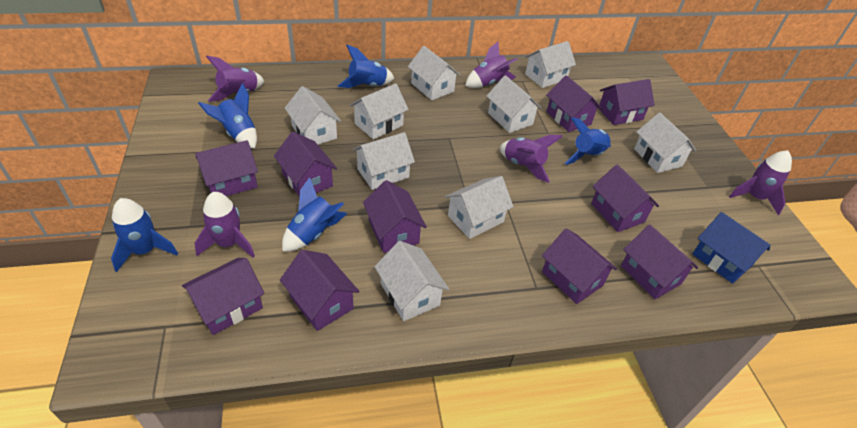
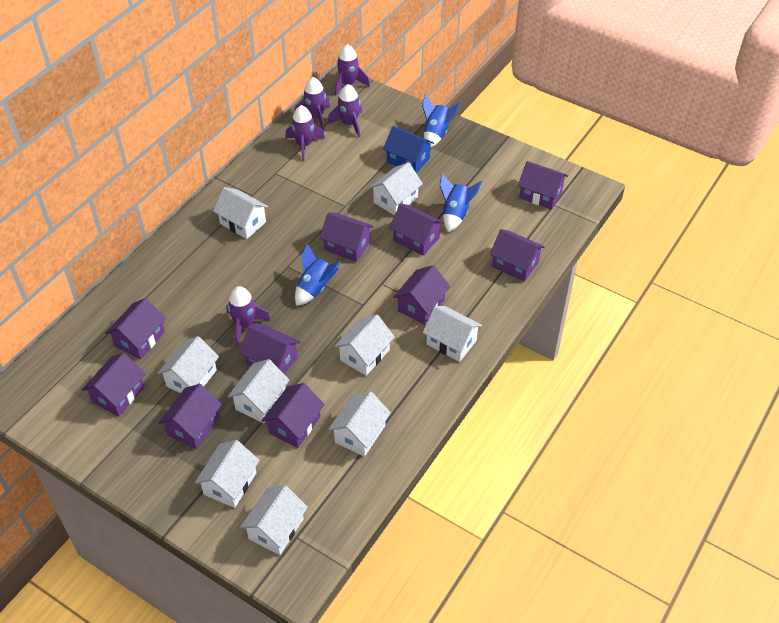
blue rocket: [111,198,178,272] [198,83,257,148] [282,177,347,252] [338,44,394,88] [565,117,611,165] = 5 -> [295,243,341,306] [422,95,461,148] [440,174,482,232] = 3

